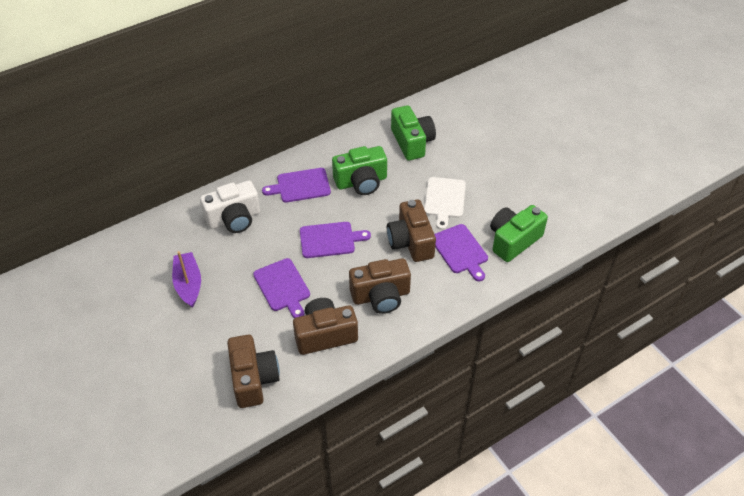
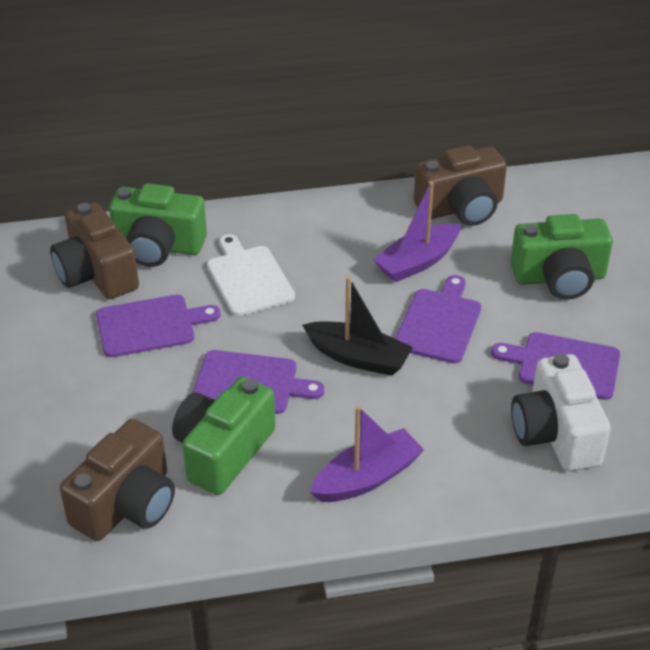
black boat: none = 0 -> [302,277,413,376] = 1
brown camera: [227,335,280,408] [293,298,358,355] [349,258,411,314] [387,199,436,262] = 4 -> [50,202,139,299] [60,419,175,541] [414,145,507,226] = 3
purple boat: [172,251,201,308] = 1 -> [310,406,424,502] [373,181,461,282] = 2

